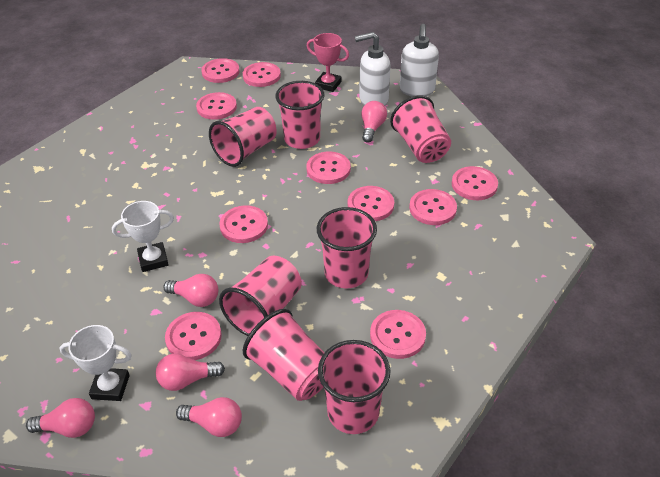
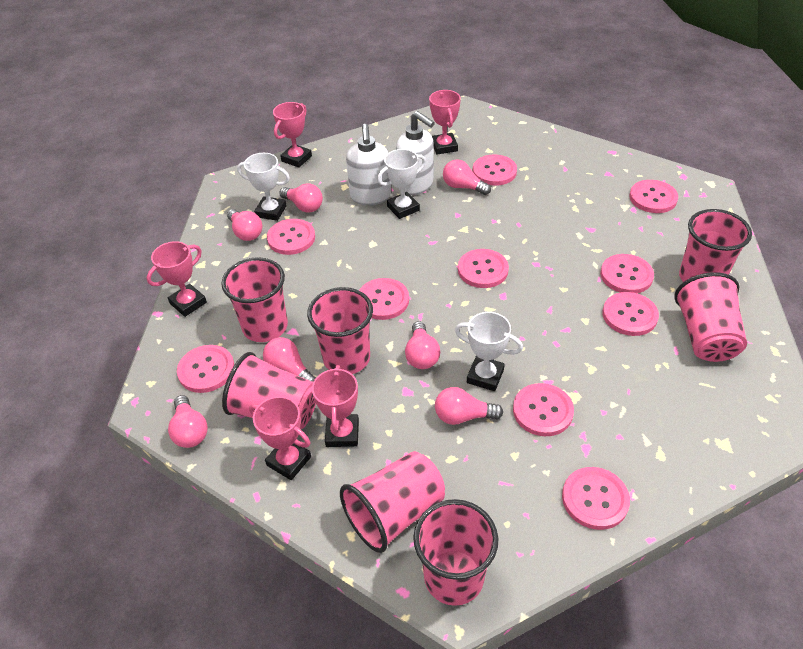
pink light bulb: [26,398,95,438] [156,353,225,391] [163,274,218,307] [176,397,242,437] [361,101,387,142] = 5 -> [168,395,208,448] [227,209,262,241] [263,337,316,382] [279,183,323,213] [405,321,440,369] [435,387,503,425] [443,159,491,195] = 7
pink trophy: [307,33,349,92] = 1 -> [147,241,207,317] [249,396,311,480] [273,102,312,168] [312,365,359,447] [429,90,461,155] = 5
white trophy: [60,325,132,401] [112,201,174,272] = 2 -> [237,153,290,221] [377,149,426,219] [455,312,523,391] = 3

